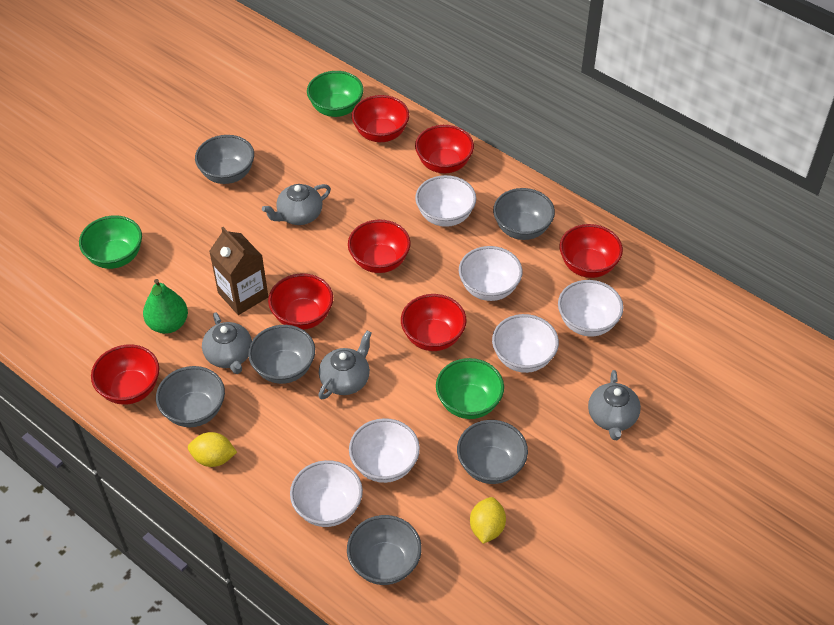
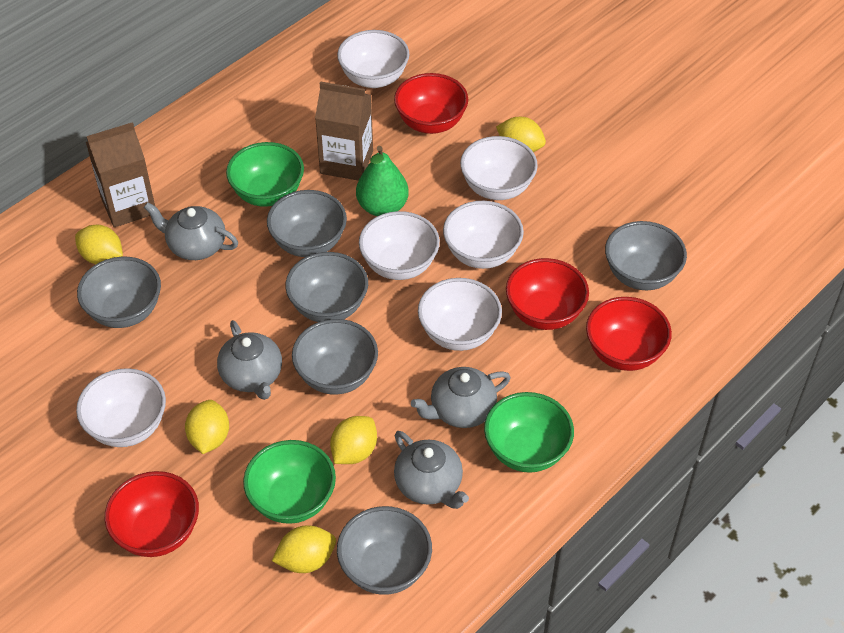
brown carton: [209,227,268,315] = 1 -> [86,122,155,227] [315,81,373,181] = 2
red bowl: [91,344,159,405] [268,273,333,330] [348,220,411,273] [352,95,409,142] [401,294,467,351] [415,125,474,173] [560,224,623,278] = 7 -> [105,471,199,557] [394,73,468,134] [506,258,589,330] [586,297,672,371] = 4
yellow lemon: [188,432,237,467] [470,497,506,544] = 2 -> [75,225,123,264] [185,400,229,454] [272,525,336,573] [330,416,377,464] [496,117,546,152] = 5

